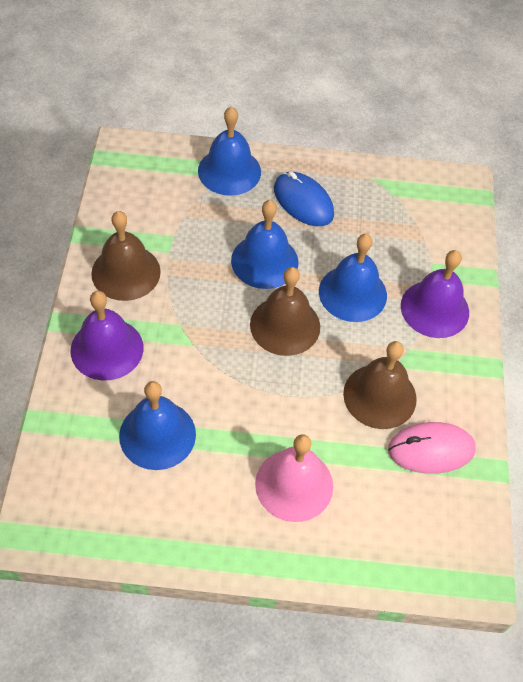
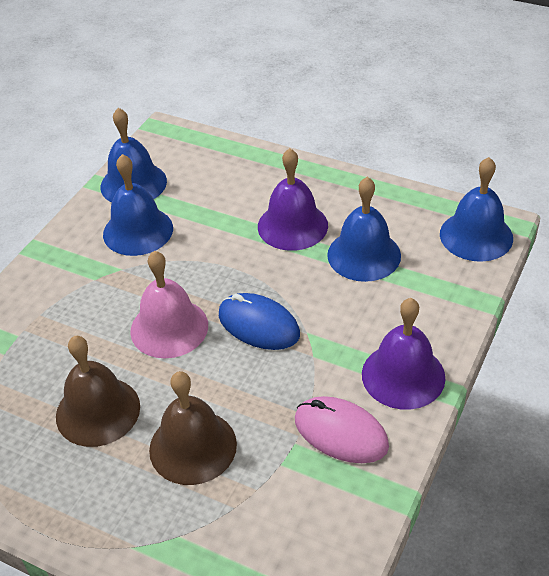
brown bell: [91,211,161,301] [250,267,320,356] [343,341,417,429] = 3 -> [56,336,140,447] [149,371,237,485] = 2

